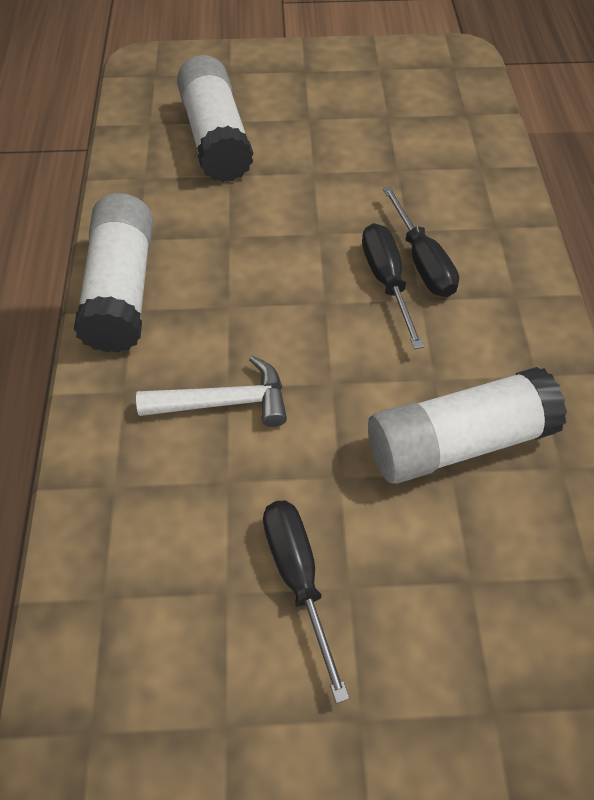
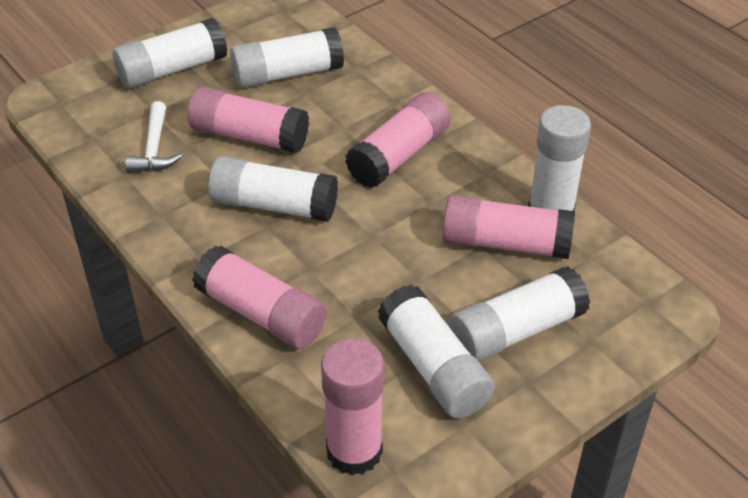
black screwdriver: [263,500,349,703] [362,223,424,349] [383,186,459,297] = 3 -> none = 0
pink glue stick: none = 0 -> [188,87,309,154] [192,245,327,349] [321,338,384,475] [345,92,451,188] [442,195,575,259] = 5
white glue stick: [74,193,153,353] [177,55,253,182] [368,367,567,484] = 3 -> [113,18,227,89] [208,156,338,222] [230,27,344,88] [378,285,495,418] [449,266,590,362] [528,105,591,211] = 6

